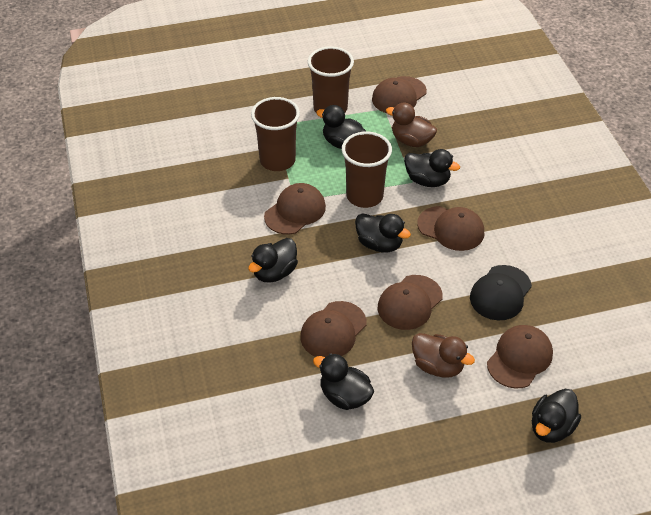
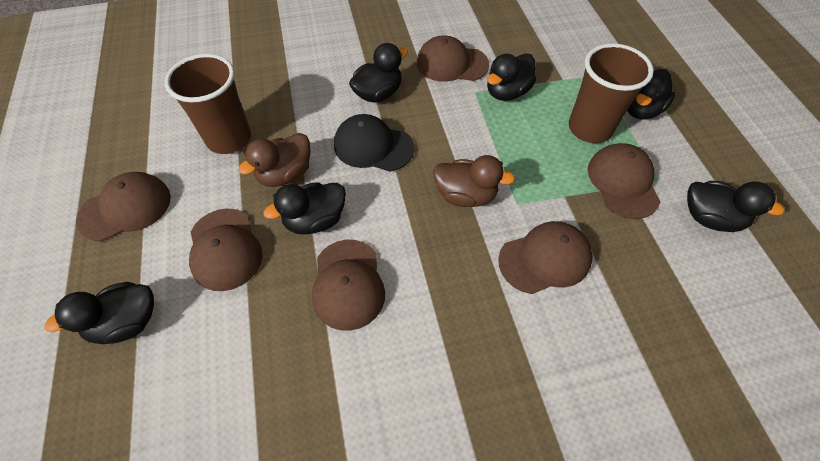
brown cup: [251,97,300,171] [308,46,354,112] [342,132,392,208] = 3 -> [165,54,251,154] [569,43,654,143] = 2

